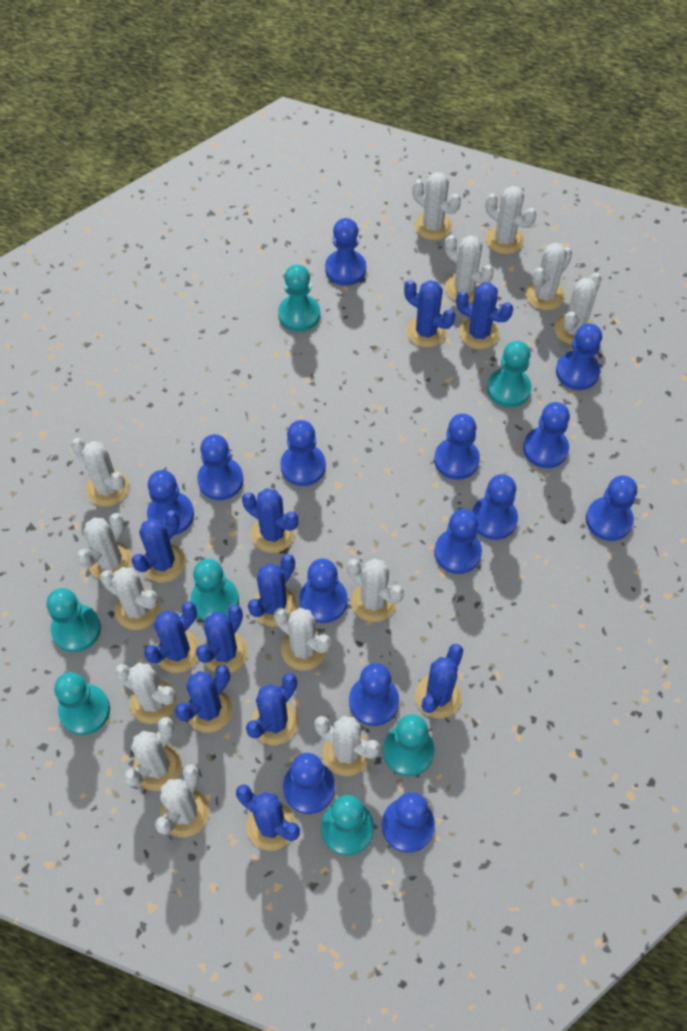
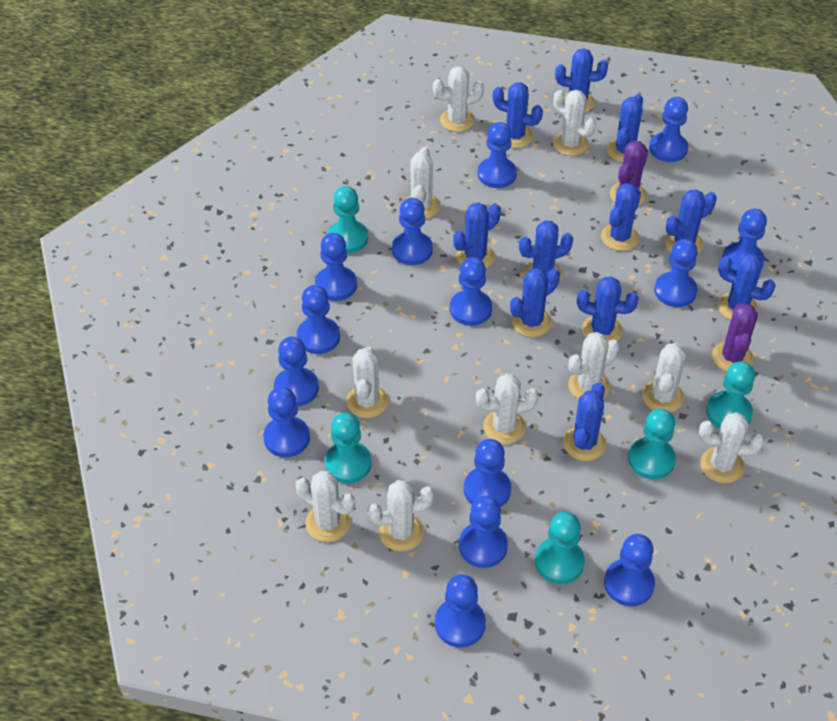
purple cactus: none = 0 -> [610,141,648,206] [712,303,758,372] = 2
turquoise pawn: [47,588,101,652] [54,672,110,735] [190,559,239,621] [278,264,320,332] [321,795,374,855] [383,714,434,776] [487,341,532,407] = 7 -> [325,413,372,483] [328,186,368,253] [535,512,585,584] [628,409,676,479] [706,361,755,429] = 5
white cactus: [71,438,129,506] [76,513,132,580] [100,567,160,630] [115,663,177,724] [124,717,181,791] [155,764,209,837] [274,607,331,670] [314,716,380,776] [347,558,404,622] [412,172,461,240] [445,235,494,303] [486,186,536,254] [526,243,572,310] [554,273,602,345] = 14 -> [296,471,355,542] [346,347,388,418] [367,480,434,552] [405,147,440,219] [433,66,484,132] [476,373,539,444] [553,90,596,156] [568,332,619,399] [642,343,686,412] [699,412,764,483] = 10

